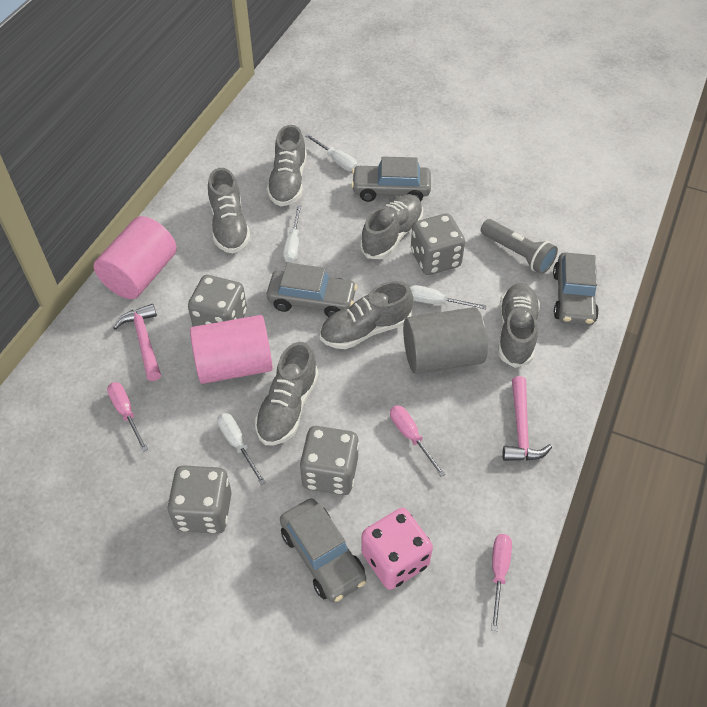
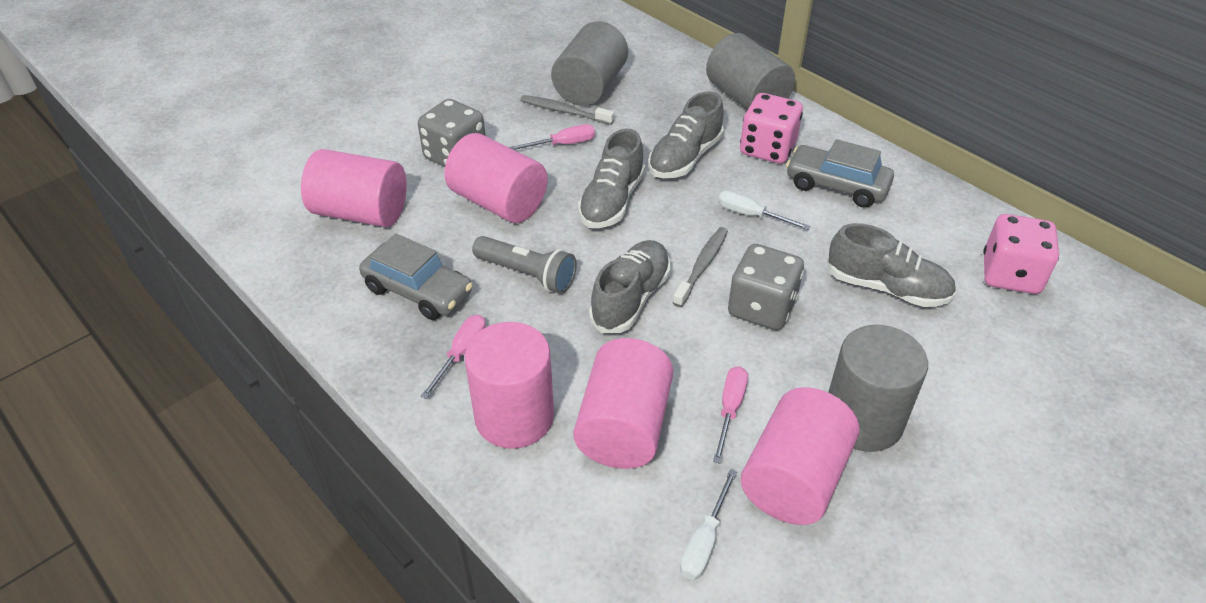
grey car: [267,263,357,317] [280,498,366,603] [351,156,431,202] [553,252,599,326] = 4 -> [359,234,473,320] [786,139,894,208] = 2
grey cylinder: [403,307,488,374] = 1 -> [551,21,628,106] [706,33,795,110] [828,325,928,452] = 3
grey dice: [167,465,232,534] [188,275,247,327] [300,426,359,495] [411,213,465,275] = 4 -> [418,99,485,167] [728,244,804,330] = 2
grey shoe: [208,168,250,253] [255,342,319,445] [267,125,307,206] [320,281,413,349] [360,194,423,259] [498,283,540,368] = 6 -> [578,129,645,228] [589,240,671,333] [648,92,724,178] [827,223,956,307] = 4
grey toothbrush: none = 0 -> [520,95,614,125] [673,227,728,307] = 2
pink cylinder: [93,216,177,299] [190,315,273,384] = 2 -> [301,149,407,227] [444,133,548,223] [464,322,554,449] [573,338,673,469] [741,387,860,525] = 5
pink dice: [361,508,433,590] = 1 -> [740,93,803,164] [983,214,1059,294] = 2
pink hammer: [113,304,161,381] [503,376,552,461] = 2 -> none = 0
white screwdriver: [217,413,266,485] [283,205,301,263] [305,134,357,171] [410,285,487,309] = 4 -> [680,469,737,580] [718,190,811,230] = 2

